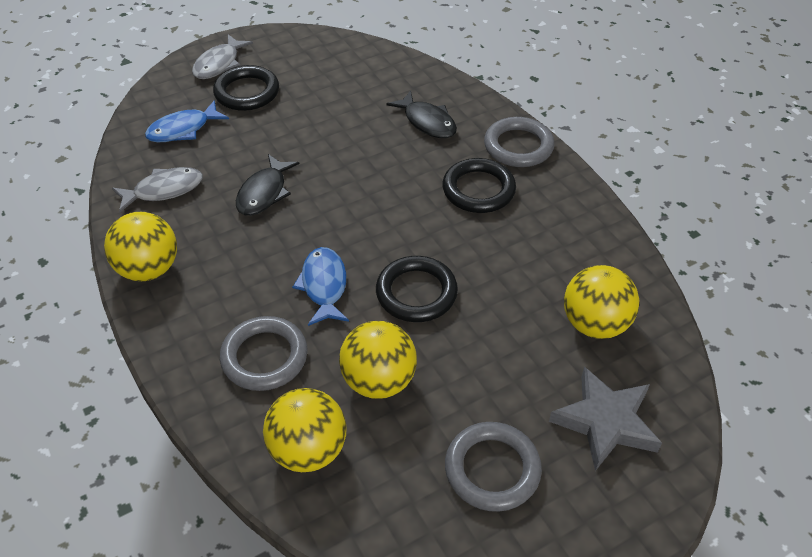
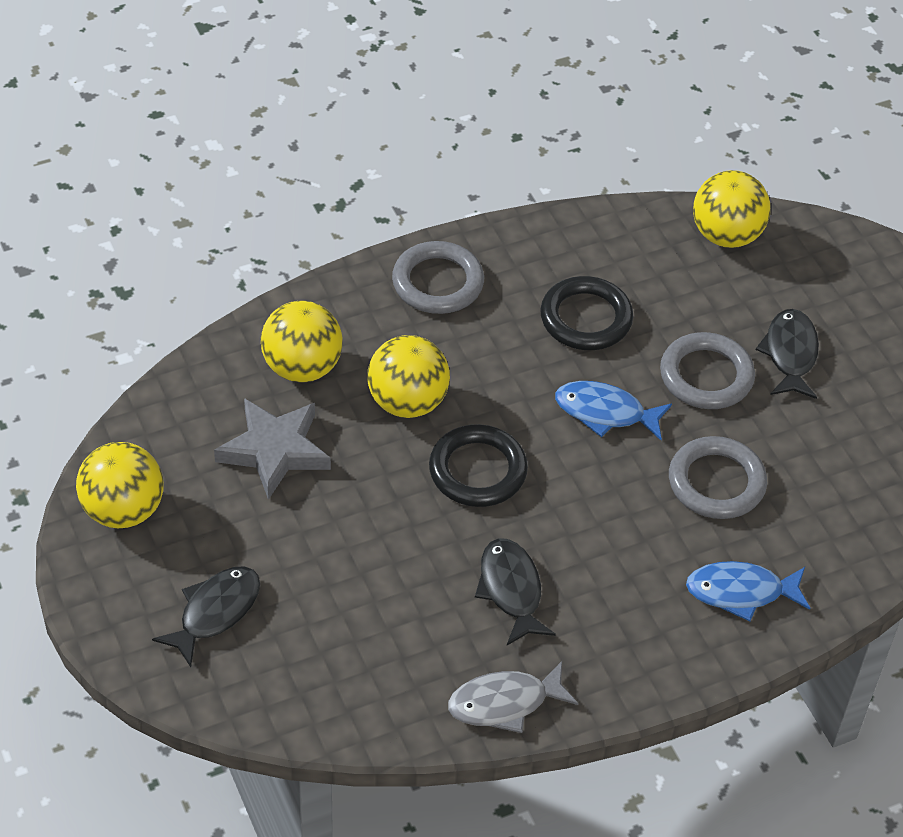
black fish: [236,154,300,216] [386,90,457,138] = 2 -> [152,567,260,667] [475,538,556,645] [756,309,819,399] = 3
black ring: [213,65,279,111] [376,256,458,322] [442,158,516,213] = 3 -> [429,424,528,507] [540,276,633,350] = 2
grey fish: [112,167,203,212] [192,34,253,79] = 2 -> [448,661,578,733] = 1

